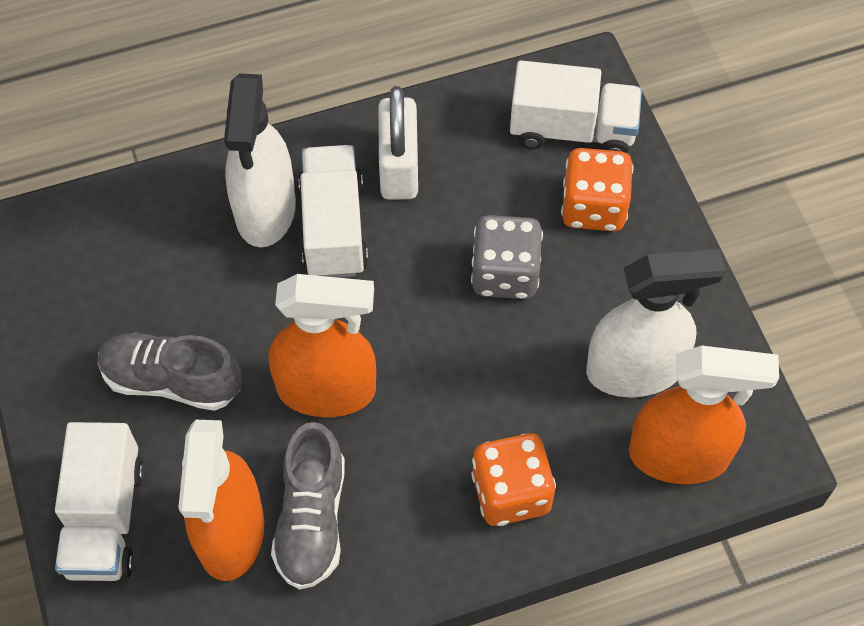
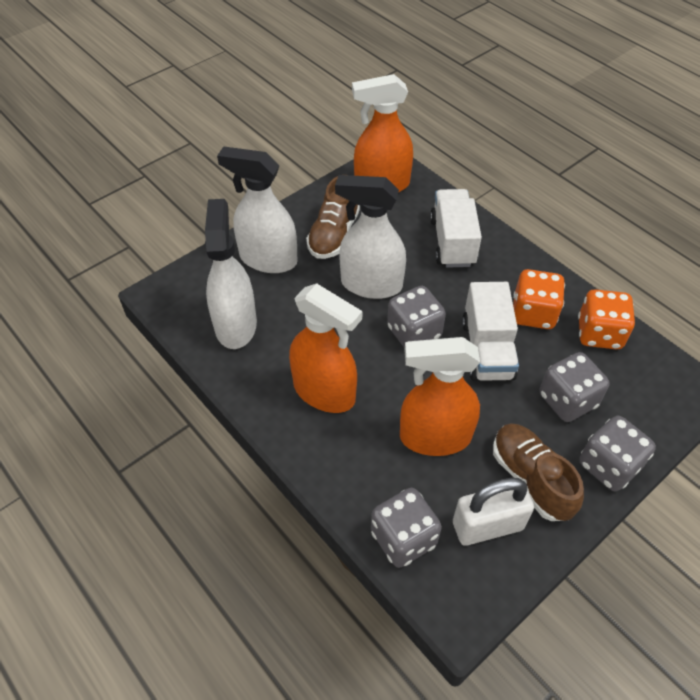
brown shoe: none = 0 -> [306,176,360,259] [493,423,584,521] = 2
grey dice: [471,215,543,299] = 1 -> [371,488,442,568] [387,286,446,348] [540,352,610,422] [579,416,656,491] = 4
grey shoe: [97,333,242,411] [271,422,345,590] = 2 -> none = 0
white spray bottle: [224,74,296,247] [586,249,726,397] = 2 -> [205,199,257,349] [217,146,298,273] [335,175,406,299] = 3
white truck: [55,422,144,581] [298,145,368,278] [510,60,642,153] = 3 -> [430,189,482,268] [462,282,519,381] = 2

